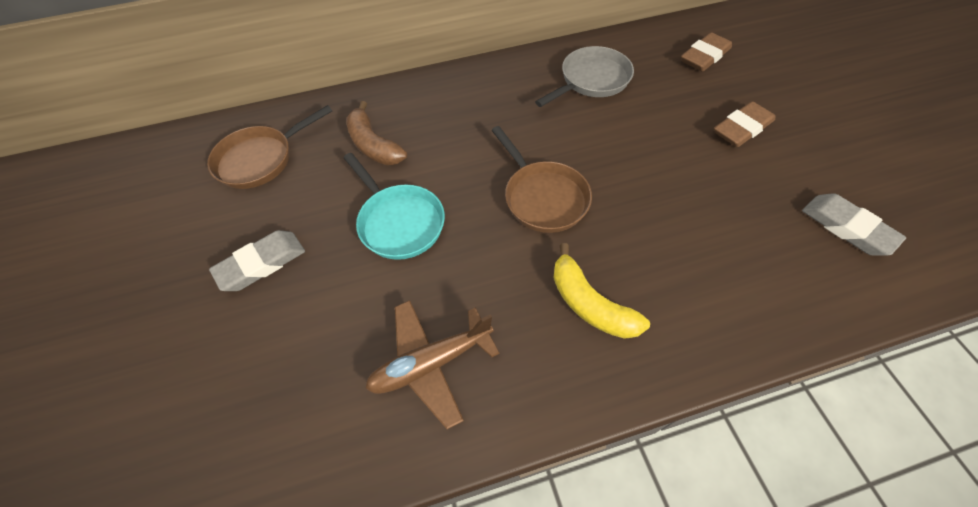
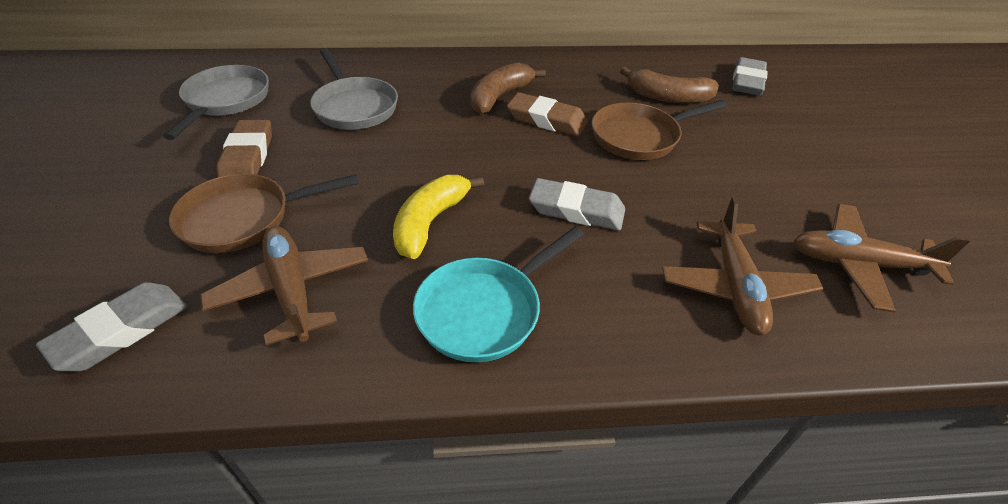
brown banana: [346,101,407,165] = 1 -> [470,62,546,114] [620,67,719,103] = 2
brown plane: [365,300,500,429] = 1 -> [200,226,368,345] [662,197,823,336] [794,204,970,312] = 3
grey eraser: [209,230,305,291] [802,193,906,255] = 2 -> [36,282,187,371] [529,178,625,230] [732,57,768,96] = 3
grey pan: [535,46,634,107] = 1 -> [163,65,269,140] [310,49,398,130] = 2

